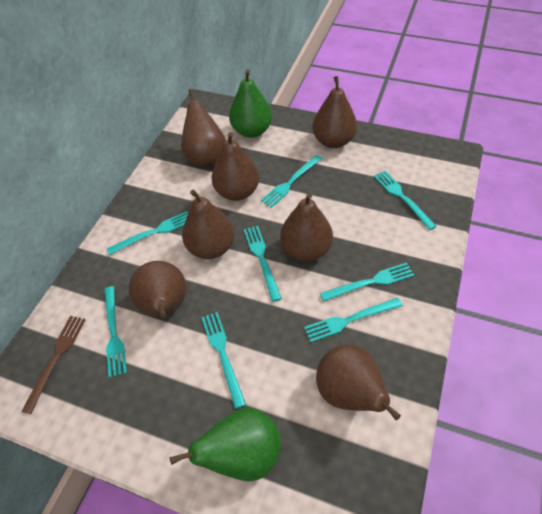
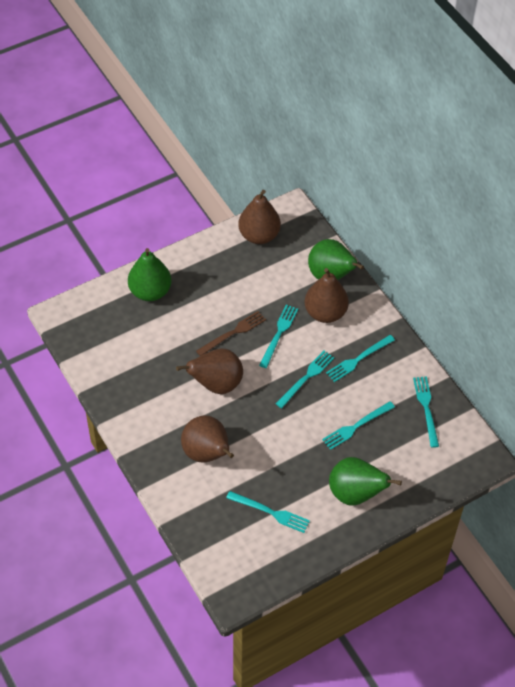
brown pear: [129,261,186,318] [181,89,226,166] [182,190,234,259] [211,132,259,201] [280,193,333,262] [313,76,357,148] [316,345,401,420] = 7 -> [176,348,243,394] [181,415,234,463] [238,190,281,244] [305,268,349,323] = 4
green pear: [170,407,281,481] [229,69,272,138] = 2 -> [128,248,171,301] [308,239,364,280] [329,457,402,506] = 3
turquoise fork: [104,286,127,378] [107,211,188,255] [201,312,246,409] [244,226,282,302] [261,155,322,208] [304,298,403,342] [320,263,414,301] [374,171,437,230] = 8 -> [226,491,310,533] [259,305,298,368] [276,351,334,408] [322,401,395,450] [326,335,395,382] [413,376,439,448] = 6

